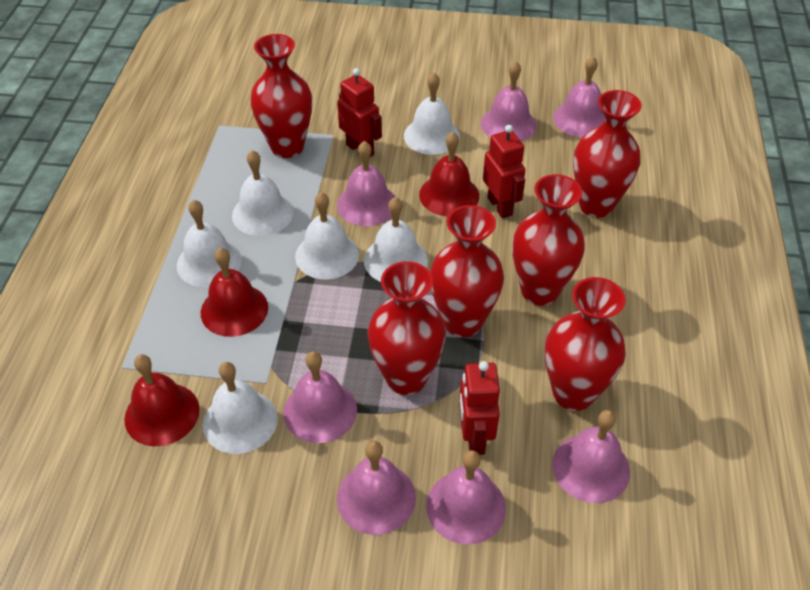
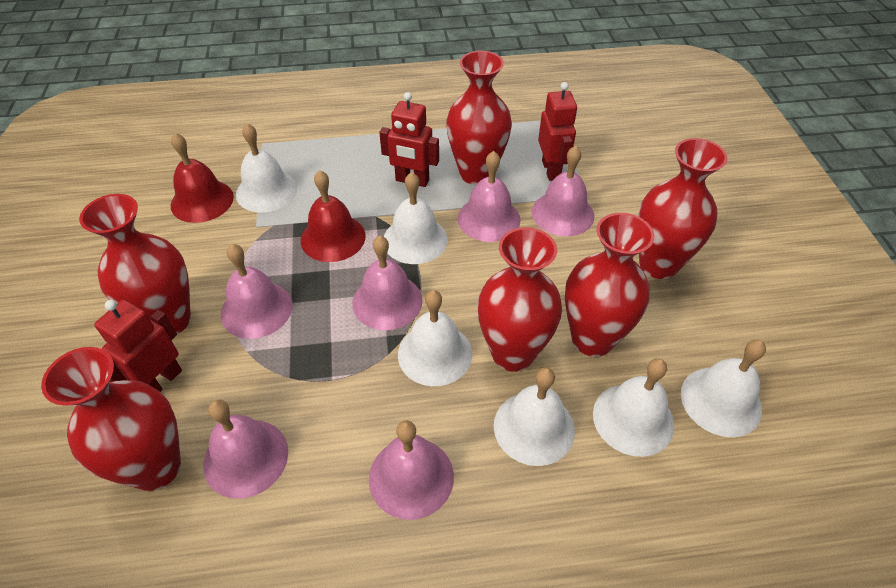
pink bell: [283,351,357,443] [337,141,395,226] [337,441,416,535] [426,450,506,545] [481,61,536,141] [552,410,630,503] [553,56,605,137] = 7 -> [203,400,288,499] [221,244,292,339] [352,236,423,330] [369,420,454,520] [457,151,521,242] [531,146,594,236] = 6
red bell: [124,354,200,446] [201,248,268,337] [419,132,479,216] = 3 -> [171,133,234,223] [301,170,365,262] = 2

